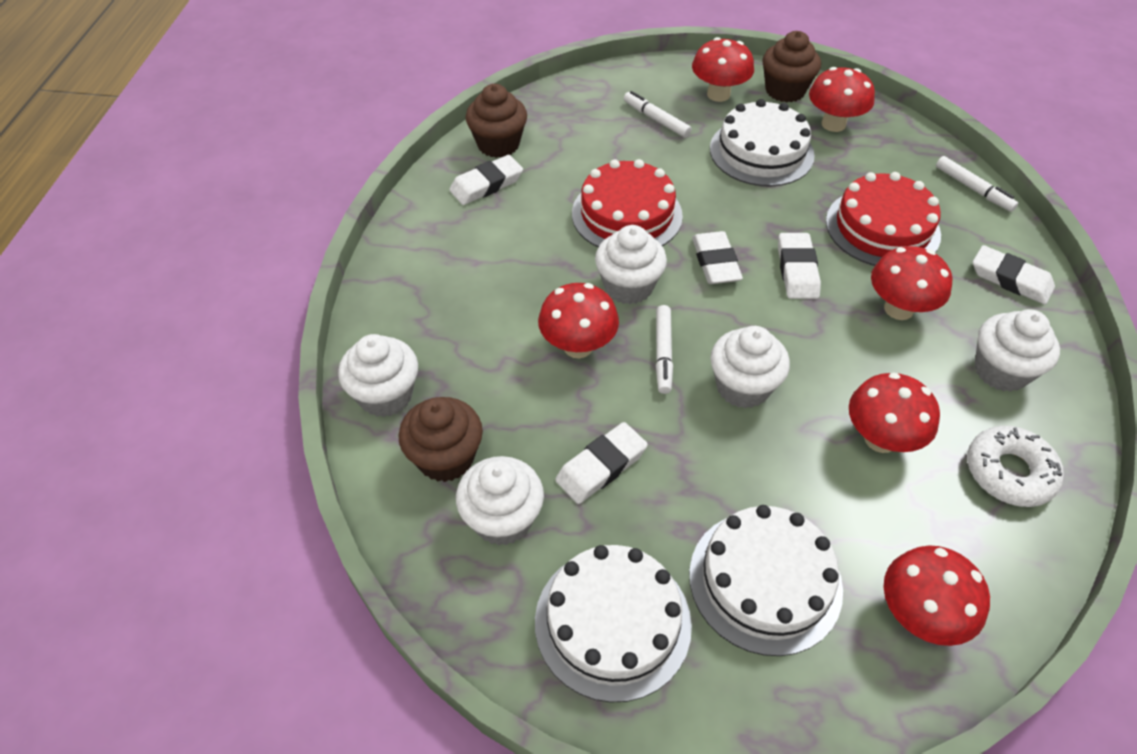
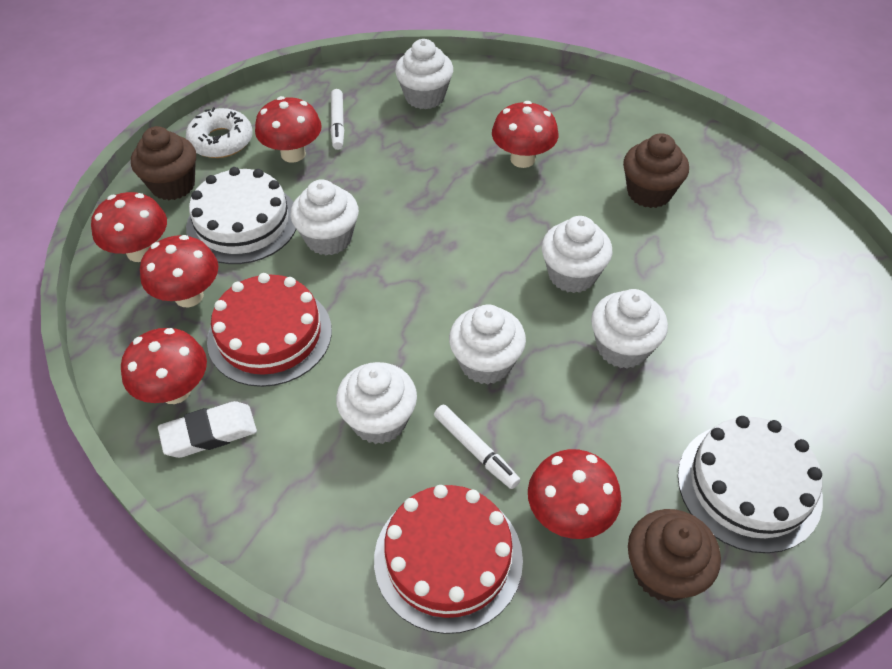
white cake: [535,545,692,703] [689,505,843,656] [710,99,815,187] = 3 -> [186,167,296,264] [678,416,823,553] = 2
white cupcake: [338,334,418,417] [456,456,544,546] [595,225,667,305] [710,326,790,408] [974,309,1060,392] = 5 -> [291,179,359,255] [336,362,417,444] [395,39,453,109] [449,305,526,385] [541,216,612,293] [591,289,668,369] = 6
white eraser: [449,155,523,205] [555,422,648,504] [692,231,743,284] [778,233,821,299] [973,245,1055,305] = 5 -> [158,401,257,458] = 1
white marker: [624,91,692,138] [656,305,673,394] [936,156,1018,212] = 3 -> [330,89,344,150] [434,404,520,489] = 2

